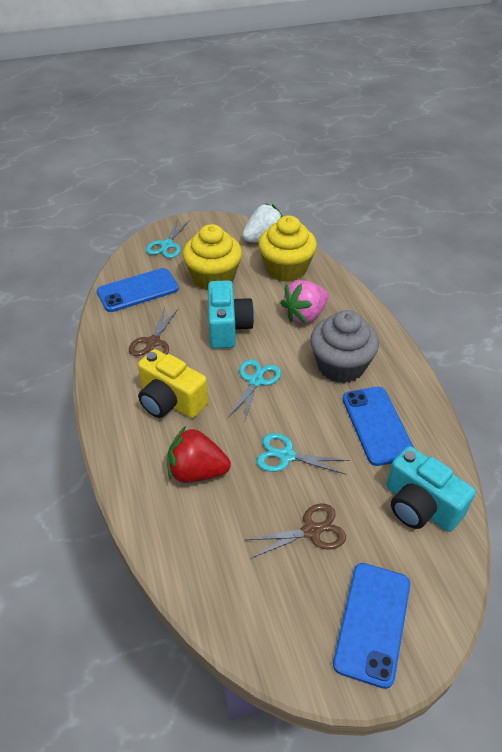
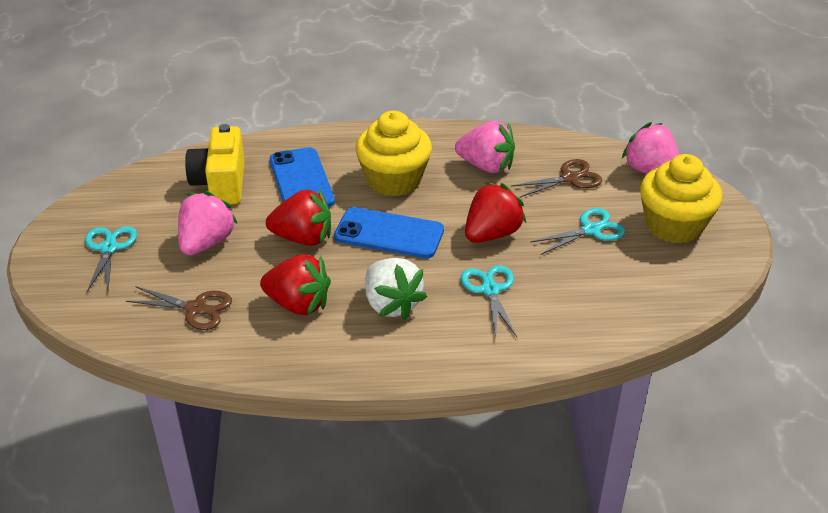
blue phone: [97,268,179,312] [333,563,410,689] [343,387,414,466] = 3 -> [270,147,335,207] [334,207,444,258] = 2
grey cupcake: [310,310,379,383] = 1 -> none = 0
pink strawberry: [281,280,329,324] = 1 -> [178,191,238,256] [455,121,515,173] [622,122,680,174] = 3
red strawberry: [167,426,231,483] = 1 -> [260,254,331,316] [266,189,331,246] [465,182,526,243] = 3
turquoise camera: [208,280,254,348] [386,446,476,532] = 2 -> none = 0

